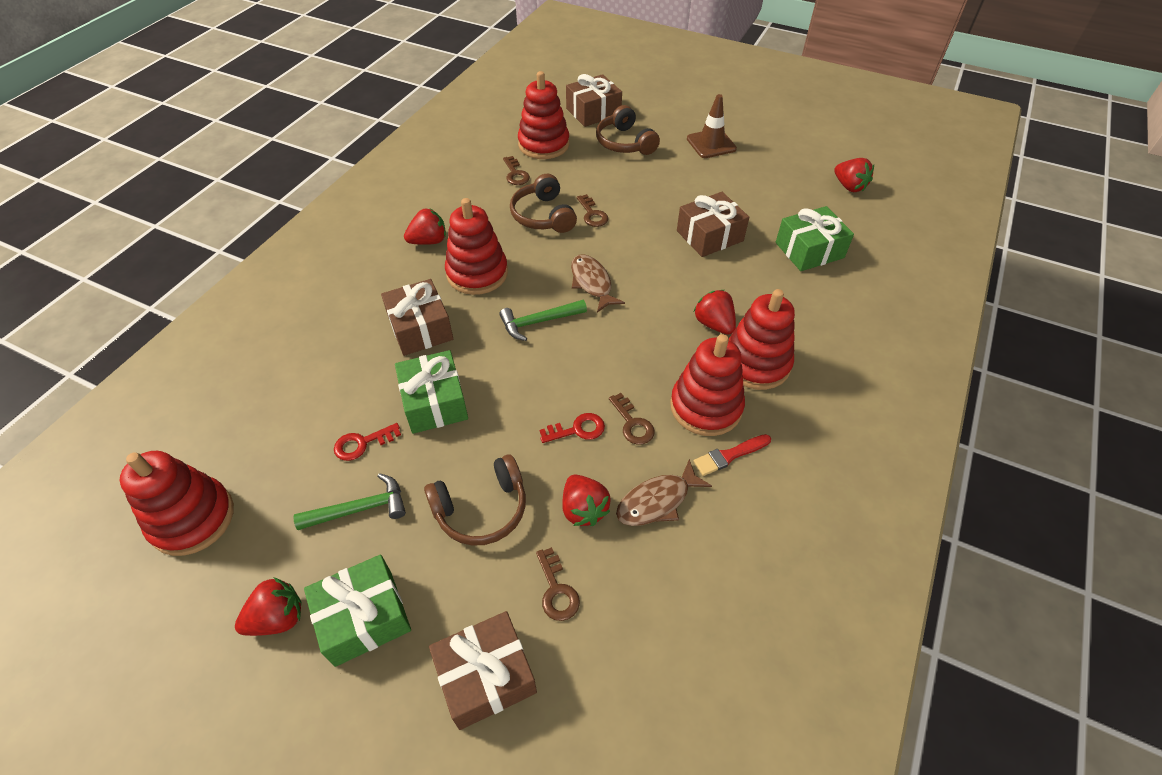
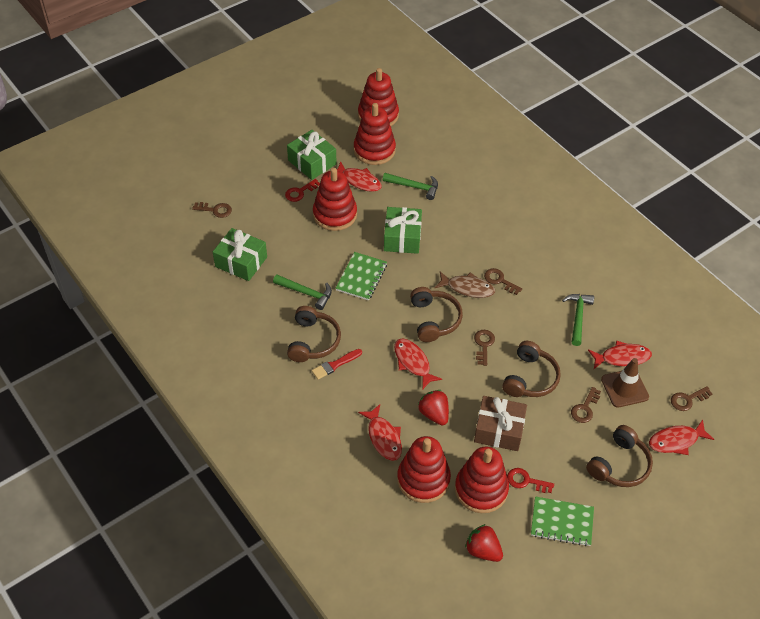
brown fish: [571,254,625,313] [616,459,712,526] = 2 -> [435,271,495,298] = 1
brown gift: [381,279,453,356] [429,611,537,730] [566,74,622,127] [677,192,749,257] = 4 -> [474,396,527,451] = 1
brown headphones: [424,454,526,546] [510,174,577,233] [596,105,660,155] = 3 -> [287,306,341,362] [410,287,463,342] [502,341,561,397] [586,425,653,487] = 4
brown key: [503,156,530,185] [536,547,580,621] [577,194,608,227] [609,393,655,445] = 4 -> [192,202,232,218] [474,330,495,366] [484,268,522,295] [571,387,601,423] [671,386,712,411] = 5
green hammer: [293,473,406,530] [499,300,587,341] = 2 -> [273,275,332,310] [383,173,438,200] [562,294,594,346] = 3
green notebook: none = 0 -> [335,252,387,301] [531,496,594,546] = 2
red fish: none = 0 -> [337,161,382,192] [358,404,402,461] [394,338,442,390] [588,340,652,369] [649,420,715,455] = 5
red strawberry: [235,577,302,636] [404,209,446,245] [562,475,611,526] [694,290,736,335] [834,158,874,192] = 5 -> [418,390,449,425] [465,524,503,562] = 2

